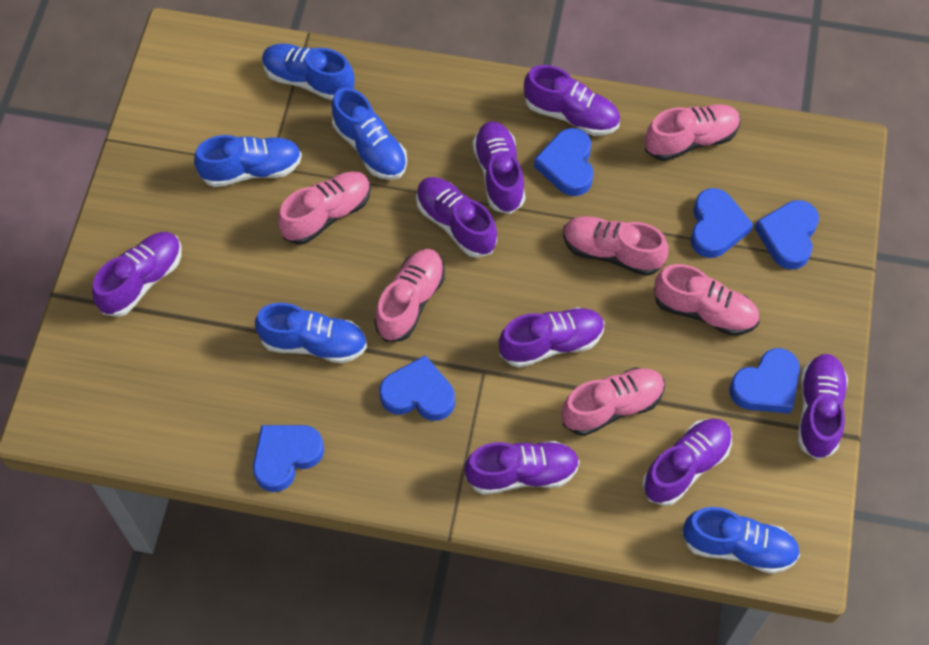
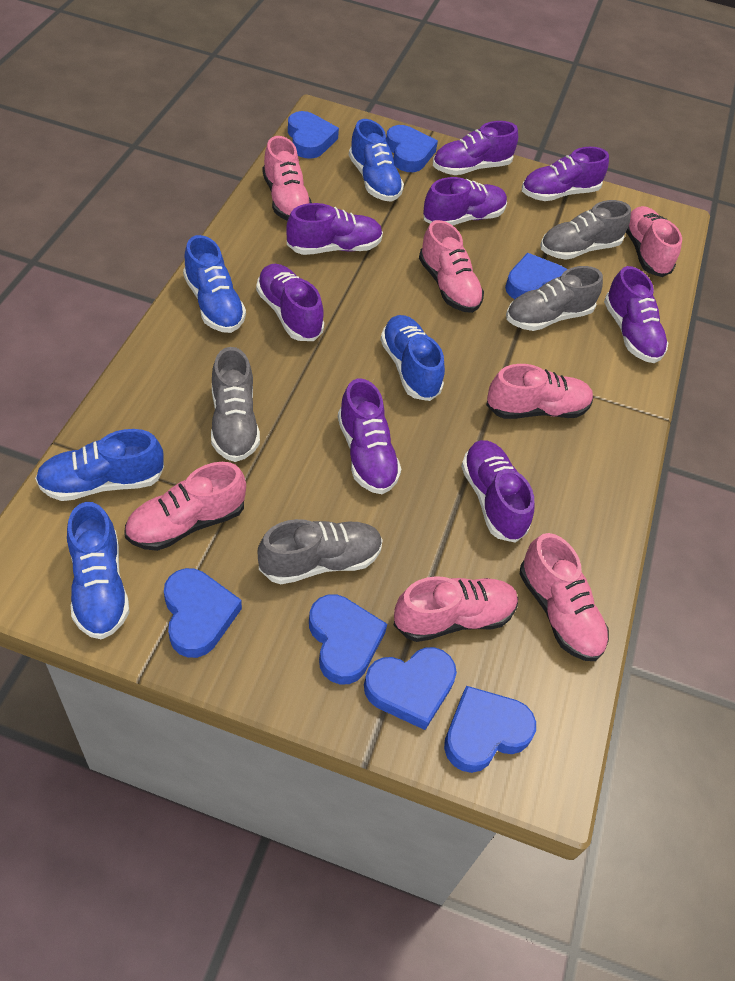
blue heart: [253,425,324,492] [379,355,455,421] [534,128,594,196] [691,188,753,258] [729,348,800,414] [755,200,819,270] = 6 -> [164,568,242,658] [288,111,339,159] [309,594,387,685] [364,647,457,730] [386,125,438,172] [444,686,536,773] [505,253,567,299] = 7
grey shoe: none = 0 -> [211,347,260,462] [258,519,383,584] [506,266,603,331] [540,200,631,260] = 4
pink shoe: [278,171,371,245] [374,249,445,342] [562,367,665,436] [563,216,669,276] [645,104,740,161] [654,264,759,336] = 6 -> [124,462,246,551] [263,136,312,221] [394,576,518,642] [419,220,484,313] [486,364,593,419] [520,533,609,661] [626,206,682,277] = 7

